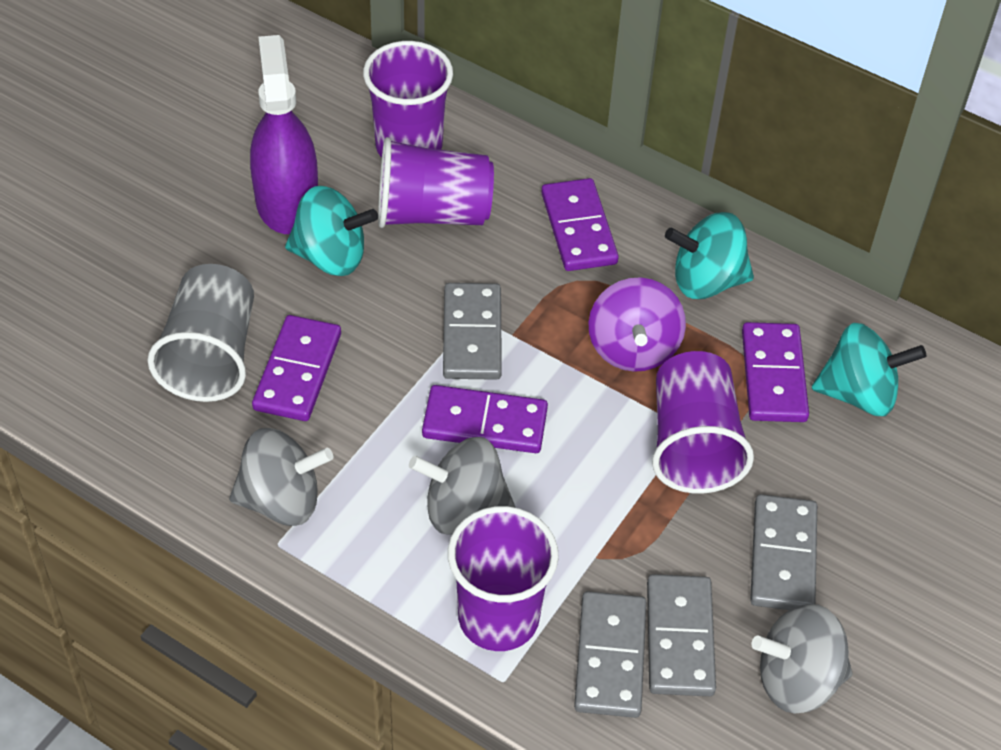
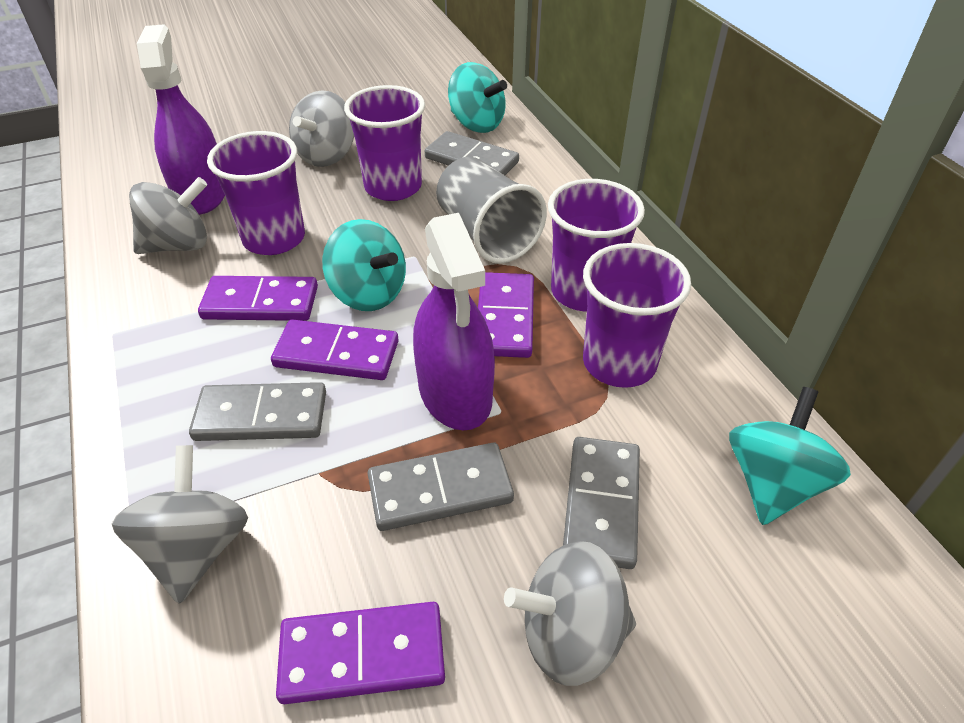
grey spinning top: [229,428,333,526] [409,437,515,535] [752,604,852,714] = 3 -> [112,445,248,604] [129,177,207,254] [289,90,354,167] [504,541,636,686] = 4
purple spinning top: [588,277,686,372] = 1 -> none = 0
purple spray bottle: [250,35,318,234] = 1 -> [137,24,225,215] [413,213,495,431] = 2

